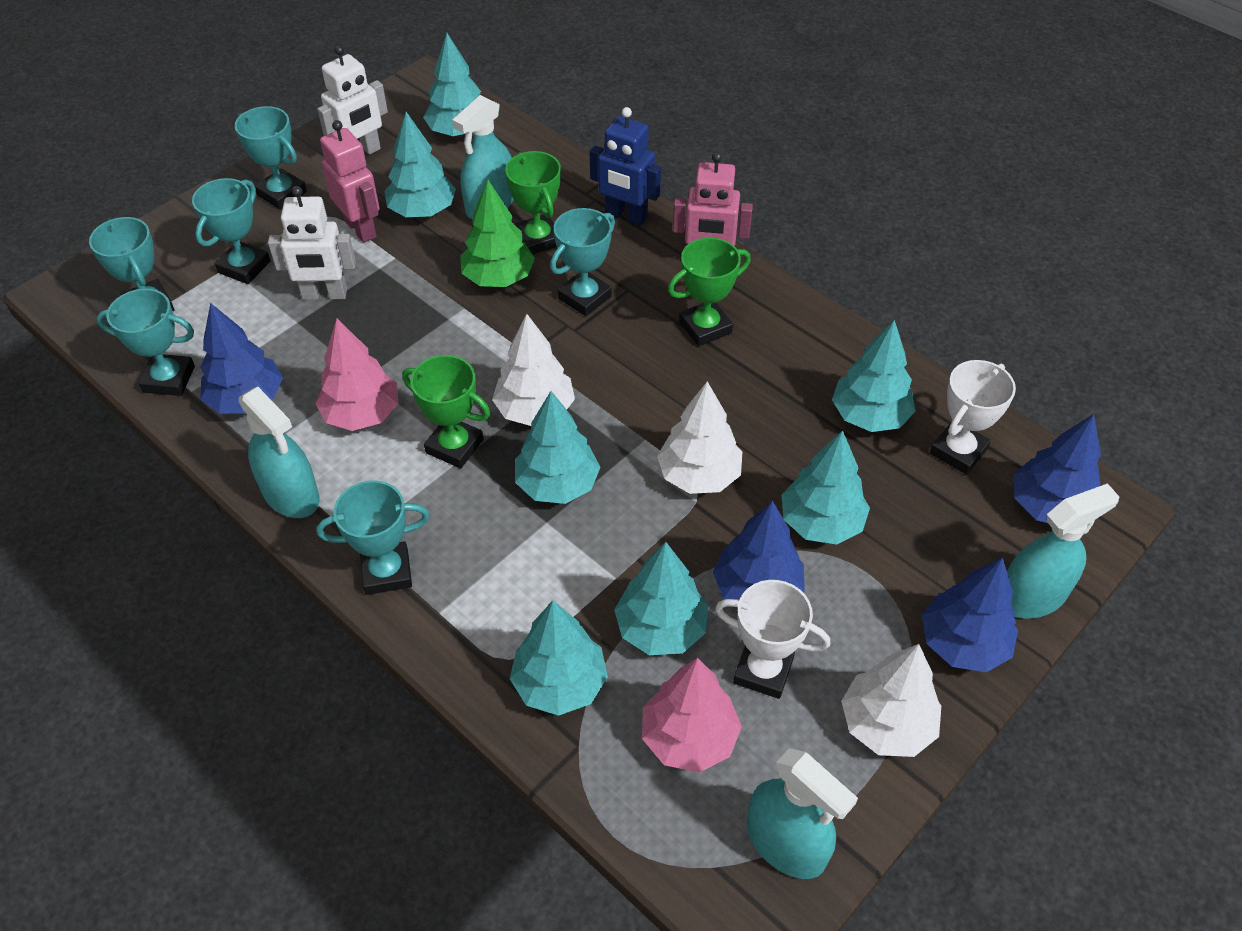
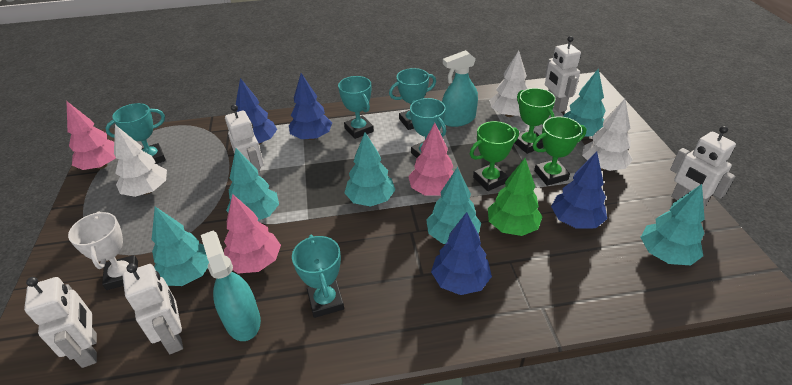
blue robot: [590,107,661,226] = 1 -> none = 0
pink robot: [320,120,379,243] [673,152,753,246] = 2 -> none = 0
pink tree: [315,319,398,431] [642,658,742,772] = 2 -> [66,101,116,170] [224,194,281,274] [408,123,454,196] = 3
turquoise spray bottle: [238,387,320,518] [452,95,514,219] [747,748,858,879] [1007,483,1119,619] = 4 -> [201,231,261,341] [442,50,478,127] = 2
turquoise tree: [384,112,456,217] [423,33,481,137] [510,600,608,716] [515,391,600,504] [614,542,708,655] [781,430,870,545] [832,320,915,432] = 7 -> [152,207,209,286] [226,148,279,221] [345,132,395,206] [426,167,481,244] [563,68,606,137] [640,184,705,265] = 6
turquoise trophy: [89,217,174,311] [96,289,195,396] [192,178,271,284] [235,106,307,210] [316,480,430,595] [550,208,615,316] = 6 -> [105,103,166,164] [292,235,344,318] [338,76,374,139] [389,68,436,130] [410,98,446,158] = 5
white robot: [268,186,356,300] [317,45,388,154] = 2 -> [24,277,97,368] [123,263,183,354] [225,104,264,177] [545,36,581,112] [670,126,736,208] = 5
white trophy: [715,580,830,699] [930,360,1016,475] = 2 -> [68,211,138,290] = 1

